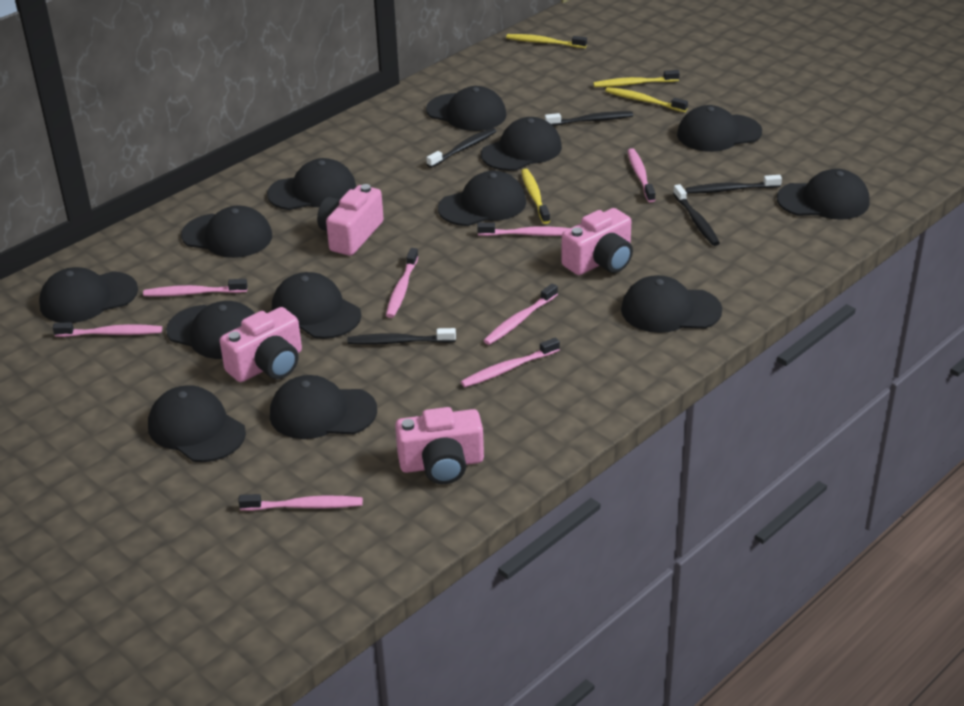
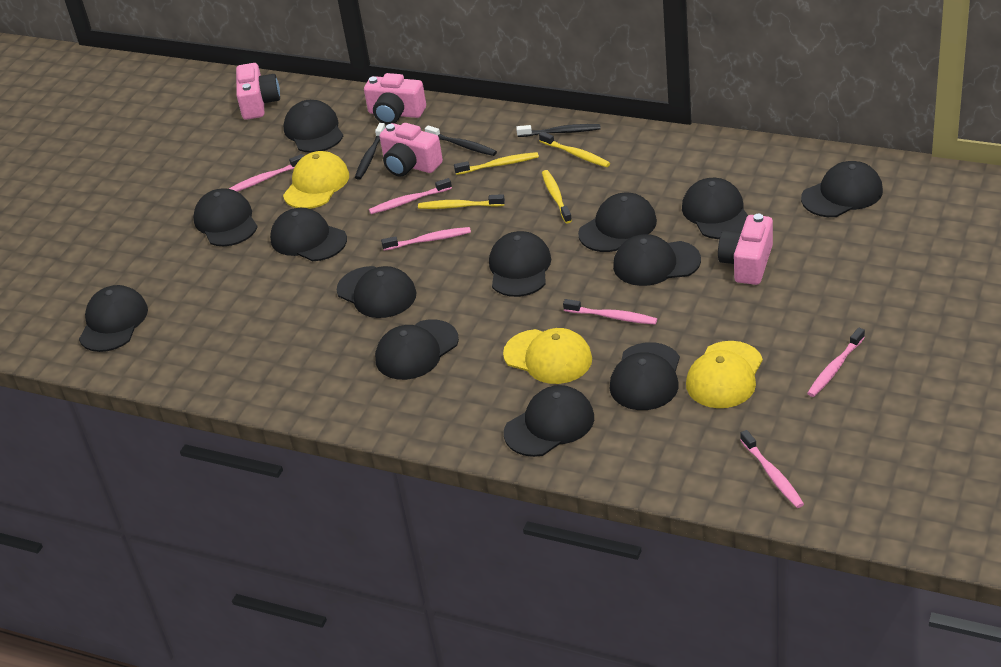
black toothbrush: [347,328,456,345] [426,128,497,168] [545,111,633,126] [673,184,720,246] [685,175,782,194] = 5 -> [355,123,386,180] [425,125,497,156] [516,124,601,137] = 3
pink toothbrush: [53,322,162,337] [143,279,247,297] [238,494,363,511] [386,248,419,318] [461,338,560,387] [477,223,570,236] [483,283,558,345] [628,148,655,203] = 8 -> [229,154,304,192] [369,178,452,214] [381,227,471,251] [563,299,657,324] [740,430,804,508] [807,328,865,397] = 6
yellow cap: none = 0 -> [283,151,349,209] [503,328,592,384] [686,341,763,408] = 3

